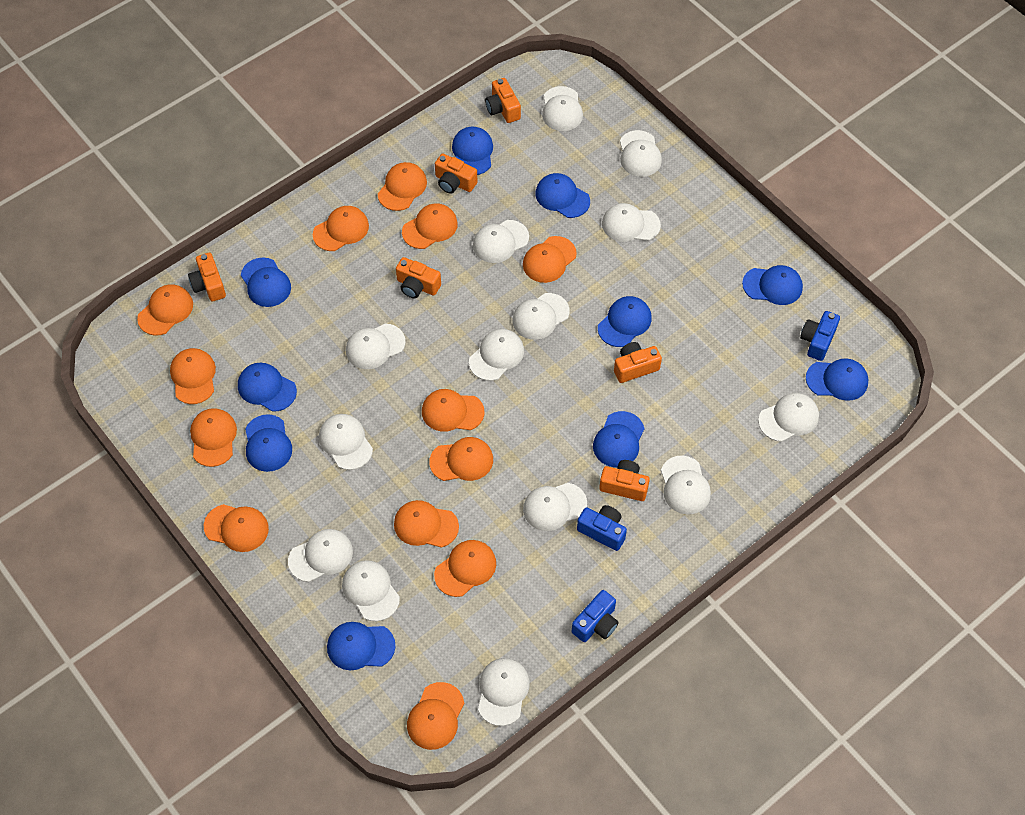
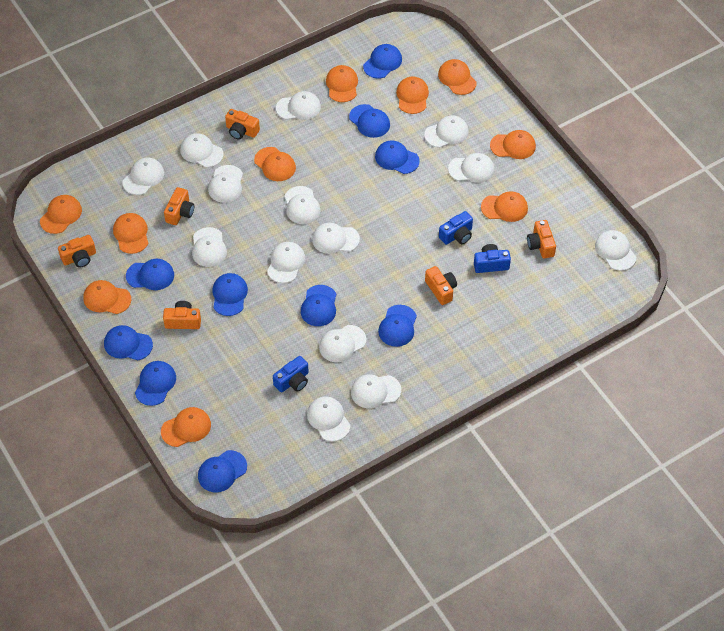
orange cap: [137,284,193,336] [170,348,216,404] [190,408,237,467] [204,504,269,552] [313,206,369,251] [378,162,427,211] [394,500,459,548] [402,203,458,249] [407,682,464,750] [422,389,484,432] [429,437,493,481] [434,540,496,597] [523,236,577,283] = 13 -> [40,195,82,234] [83,280,131,314] [113,213,149,254] [161,407,211,447] [254,147,296,181] [326,65,358,102] [396,76,429,114] [438,59,477,95] [481,191,528,222] [490,130,536,159] = 10

